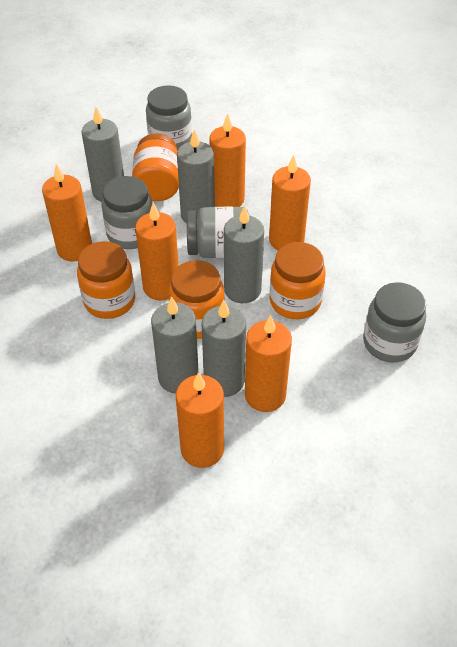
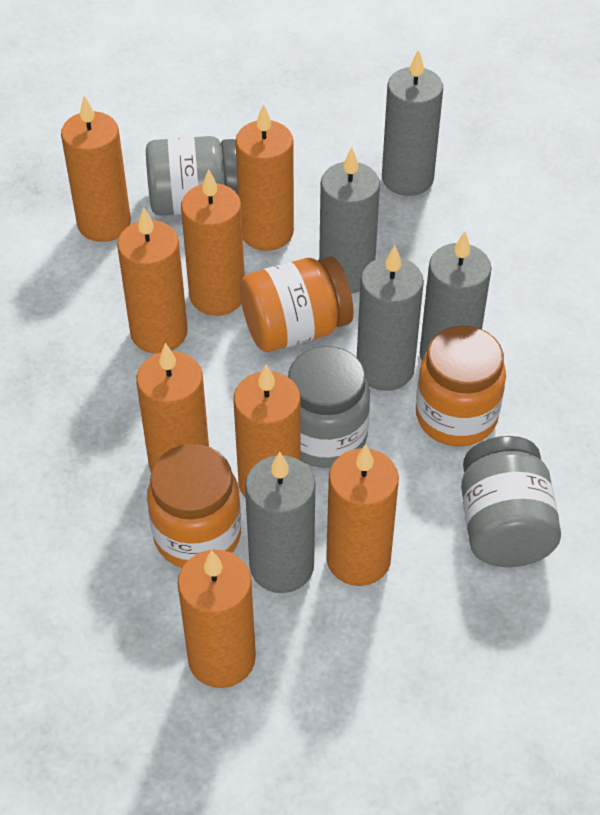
grey jar: [101,176,152,249] [146,85,192,150] [187,207,249,258] [363,282,426,362] = 4 -> [146,136,238,216] [288,346,370,468] [461,436,561,567] = 3
orange candle: [42,164,92,261] [135,203,179,300] [176,372,224,468] [209,113,246,207] [245,315,292,412] [269,155,311,250] = 6 -> [61,96,131,242] [117,207,188,354] [136,343,209,472] [177,549,256,688] [181,169,245,316] [234,364,300,498] [235,104,294,251] [326,445,399,586] = 8
orange jar: [77,241,135,319] [132,133,179,201] [169,260,225,339] [270,242,326,319] = 4 -> [147,444,241,568] [240,257,353,352] [416,326,506,446] = 3

